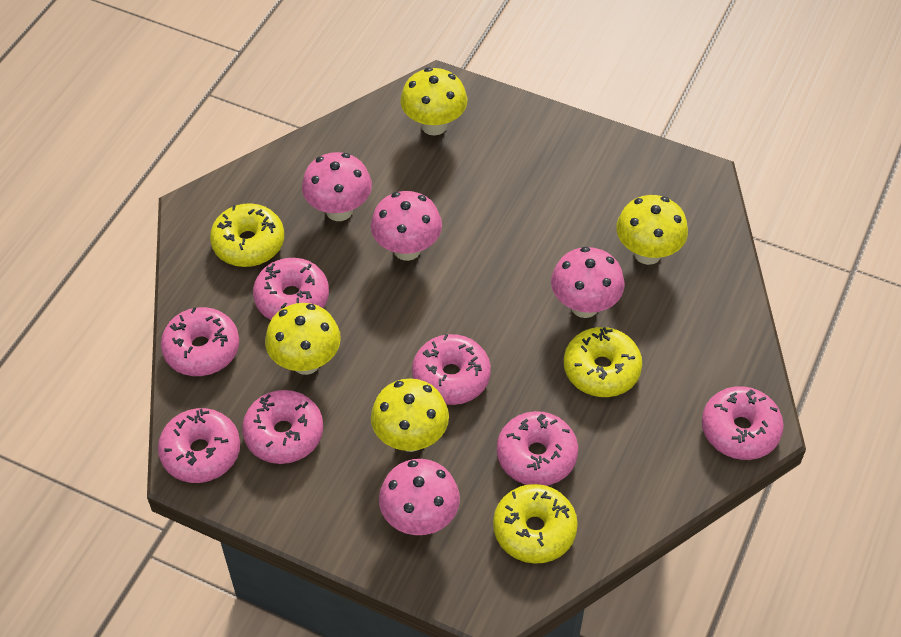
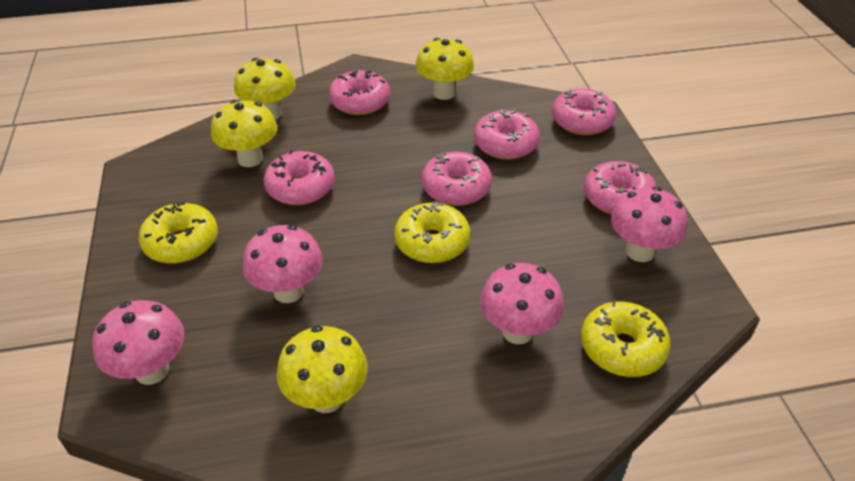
pink donut: [158,408,240,483] [161,307,239,376] [242,390,323,464] [253,258,329,320] [412,334,491,405] [497,411,578,486] [702,386,784,460] = 7 -> [264,150,335,205] [329,70,390,115] [421,152,492,206] [474,109,540,160] [552,88,616,135] [584,161,656,214] = 6

